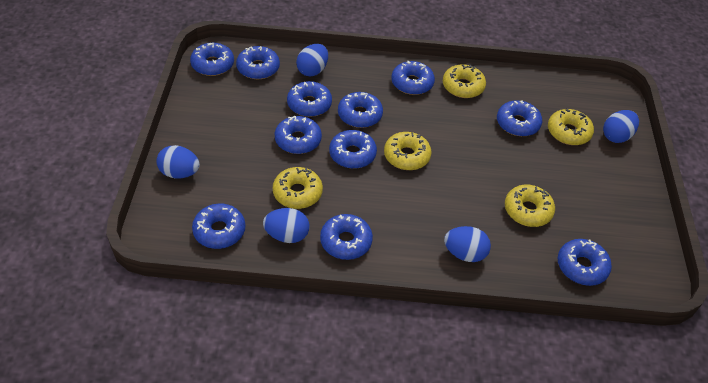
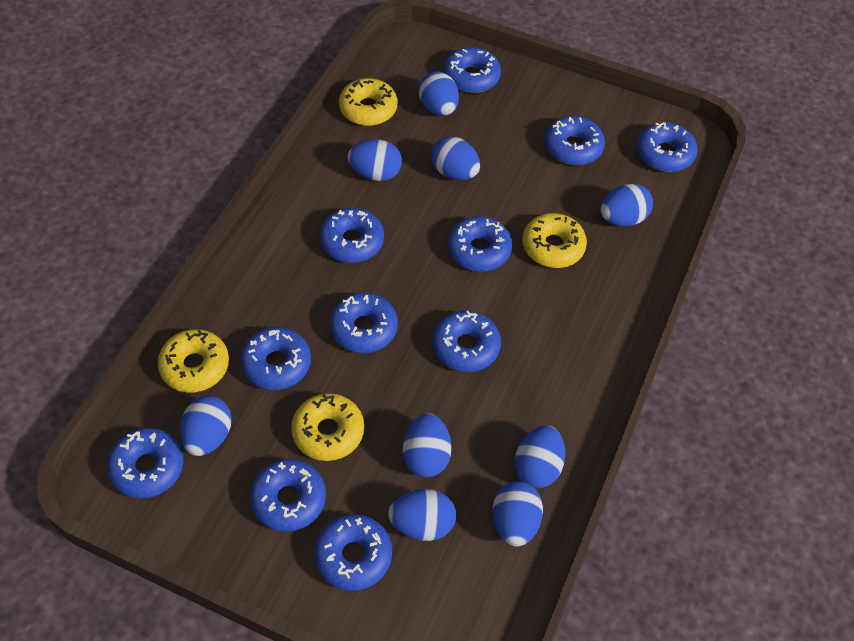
blue egg: [157,145,200,179] [263,208,309,243] [296,44,328,77] [444,226,491,262] [603,110,639,143] = 5 -> [180,396,232,456] [348,139,402,181] [388,489,456,541] [403,413,451,478] [418,71,459,116] [431,136,480,180] [492,481,543,547] [514,426,565,488] [600,184,653,226] = 9
yellow donut: [273,167,323,209] [384,132,432,170] [443,64,486,98] [505,185,555,227] [548,108,594,145] = 5 -> [157,329,229,393] [291,393,364,461] [339,78,397,126] [522,213,587,268] = 4

